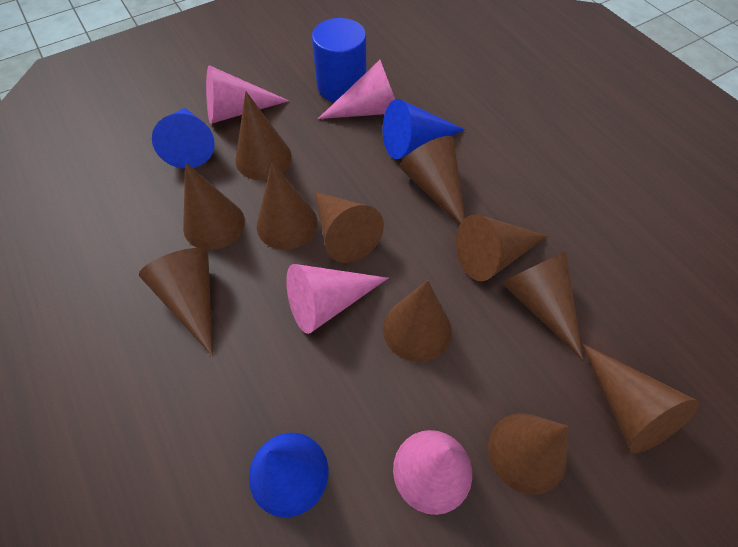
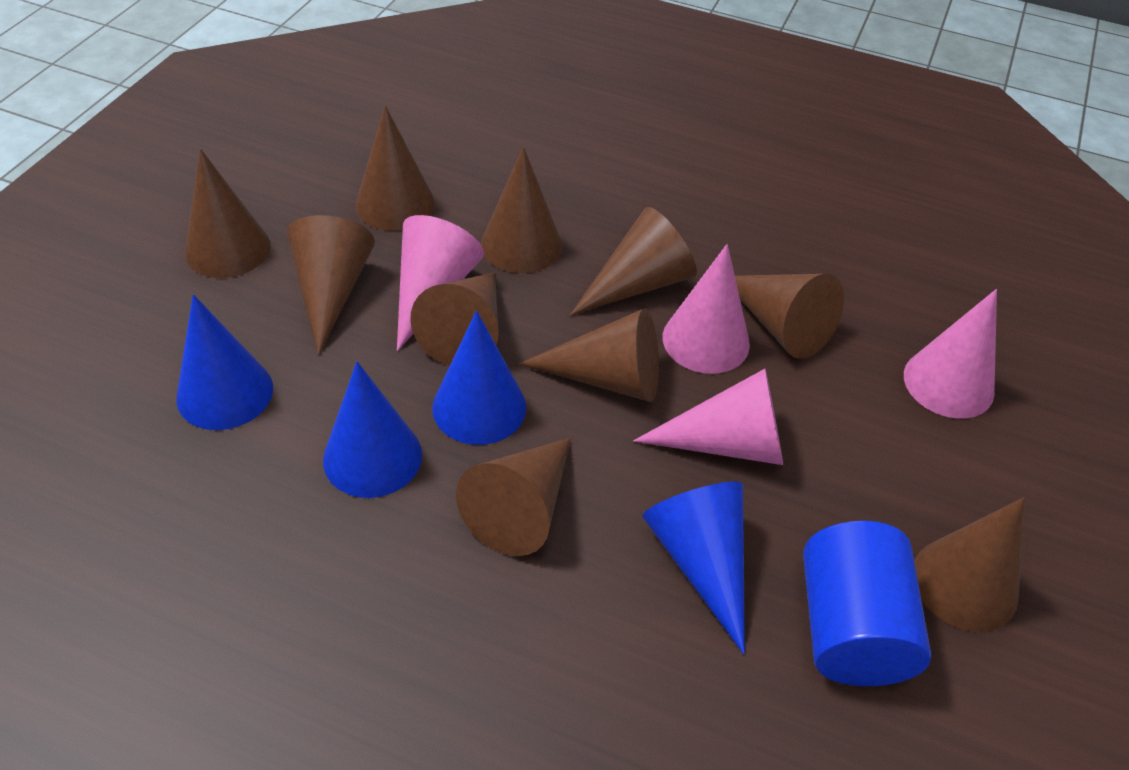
blue cone: [152,108,215,169] [249,433,328,517] [383,99,465,159] = 3 -> [176,294,273,430] [323,361,422,498] [432,311,526,445] [642,482,745,654] = 4
brown cone: [139,248,213,357] [183,162,245,250] [235,91,292,180] [257,162,318,250] [315,192,384,263] [383,280,452,362] [400,136,465,225] [456,214,548,281] [488,413,568,495] [502,251,583,360] [582,343,699,453] = 11 -> [185,148,270,278] [287,215,375,355] [355,105,435,231] [410,272,499,366] [456,438,571,556] [481,146,562,273] [519,308,659,402] [570,207,697,316] [735,274,844,359] [914,497,1025,632] = 10

